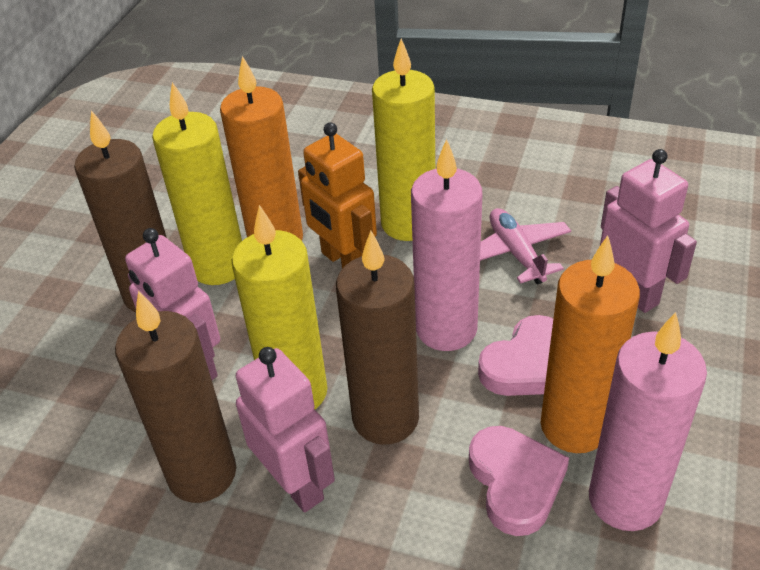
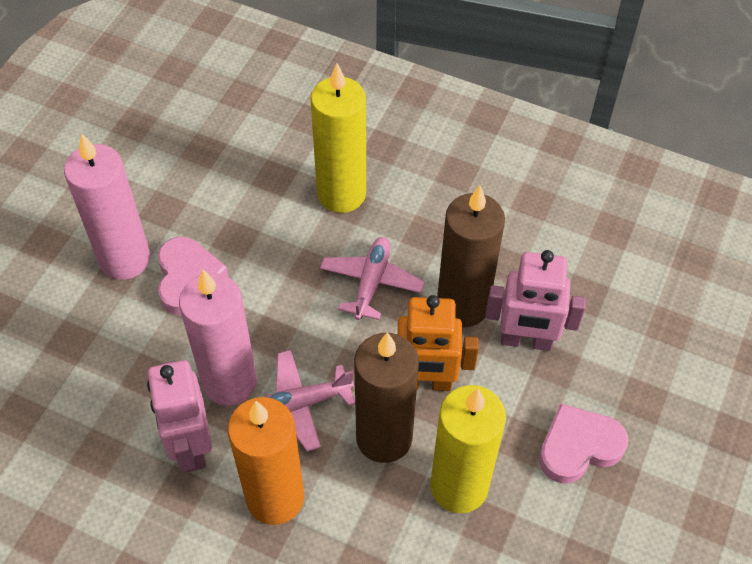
brown candle: [74,110,167,312] [115,291,236,503] [336,231,419,445] = 3 -> [354,332,419,463] [437,185,505,328] = 2
orange candle: [220,56,303,241] [540,235,640,453] = 2 -> [228,397,304,525] = 1
pink plane: [480,208,571,285] = 1 -> [265,350,355,452] [320,237,425,320] = 2
pink robot: [125,228,220,380] [236,347,335,512] [600,149,697,313] = 3 -> [147,360,212,472] [486,250,586,351] = 2
yellow candle: [152,82,242,285] [232,205,327,409] [372,38,435,241] = 3 -> [310,63,366,213] [431,385,506,513] = 2

